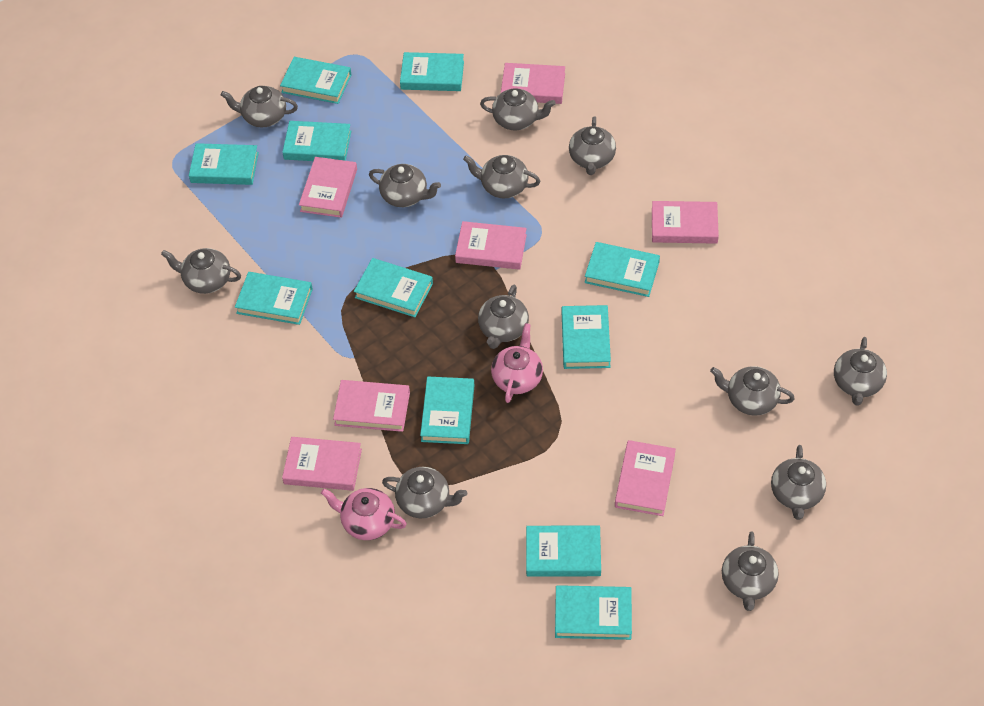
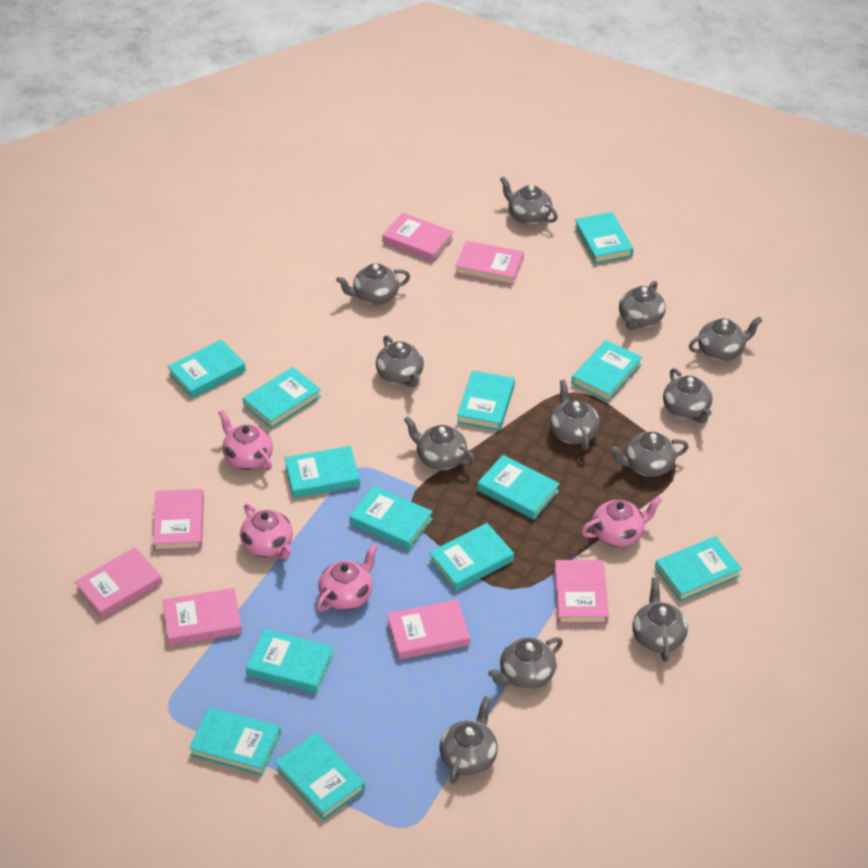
pink teapot: [321,488,407,540] [491,323,543,403] = 2 -> [218,410,273,470] [240,504,293,559] [316,544,378,612] [581,497,662,547] = 4
turquoise book: [189,143,259,185] [235,272,313,325] [280,57,352,104] [282,121,351,161] [354,258,433,317] [400,52,464,91] [420,377,475,444] [526,525,601,577] [555,585,632,640] [562,305,611,369] [585,242,660,297] = 11 -> [167,340,246,399] [189,707,281,776] [243,367,321,429] [246,629,334,693] [275,733,365,820] [285,446,360,498] [350,486,433,550] [429,523,514,591] [457,370,515,431] [477,455,560,520] [572,340,642,402] [575,212,634,264] [655,536,742,602] = 13

